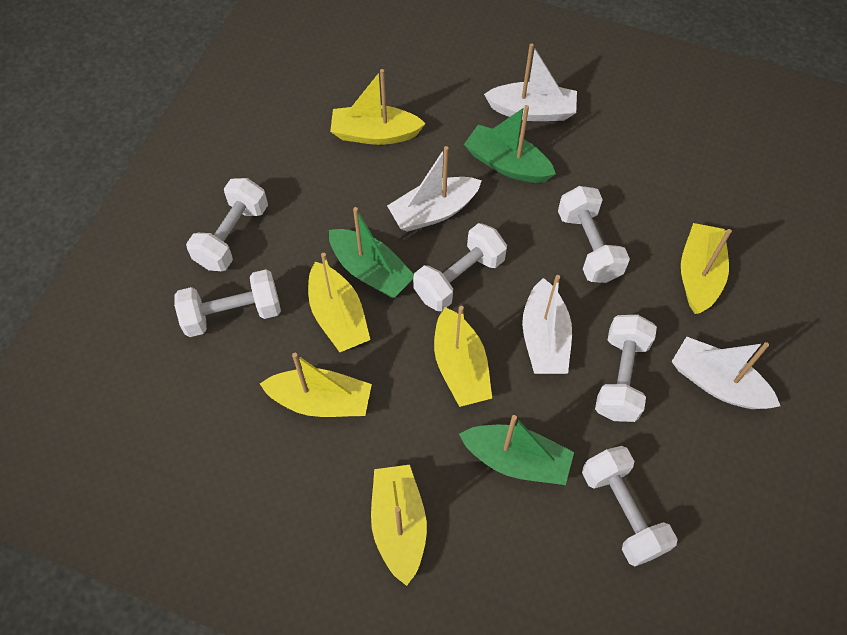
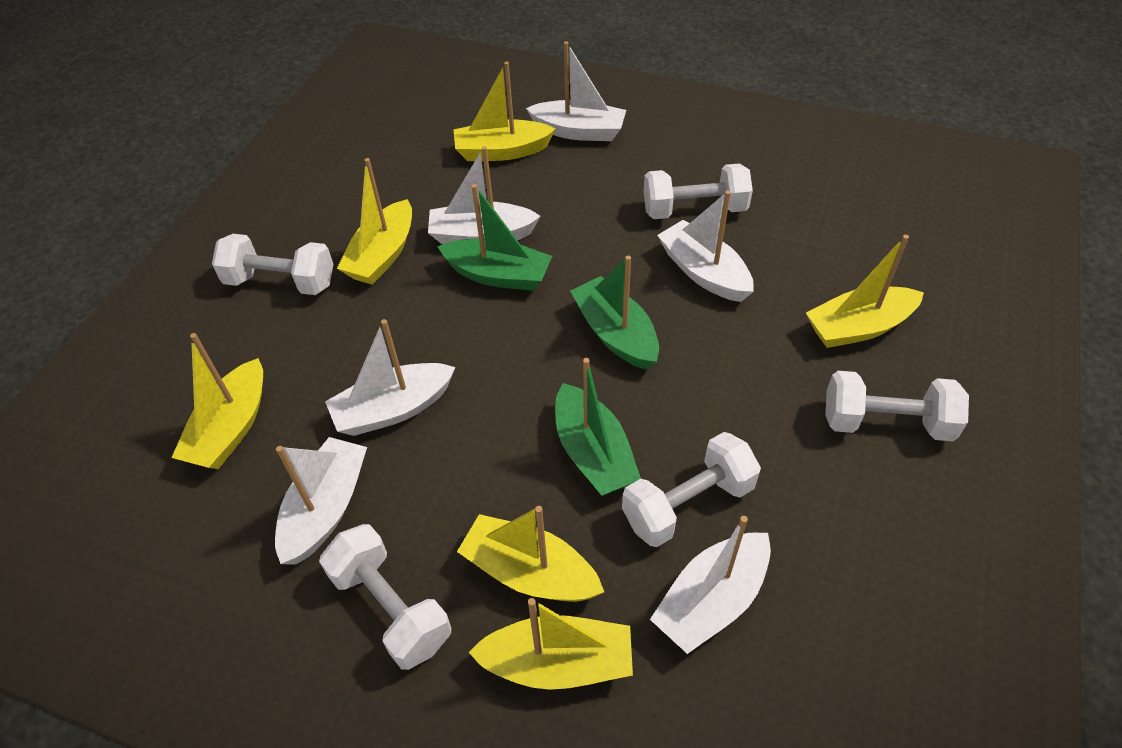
white boat: [387,146,482,232] [484,43,577,121] [522,275,572,374] [671,336,780,409] = 4 -> [275,437,367,565] [325,319,455,436] [428,146,540,245] [526,41,626,141] [650,516,771,654] [657,191,754,302] = 6
white dumbbell: [174,270,281,337] [186,178,268,271] [413,223,507,311] [558,186,630,283] [582,446,678,566] [595,315,657,422] = 6 -> [212,234,333,295] [319,524,451,670] [622,432,761,547] [644,164,753,219] [825,371,969,441] = 5

